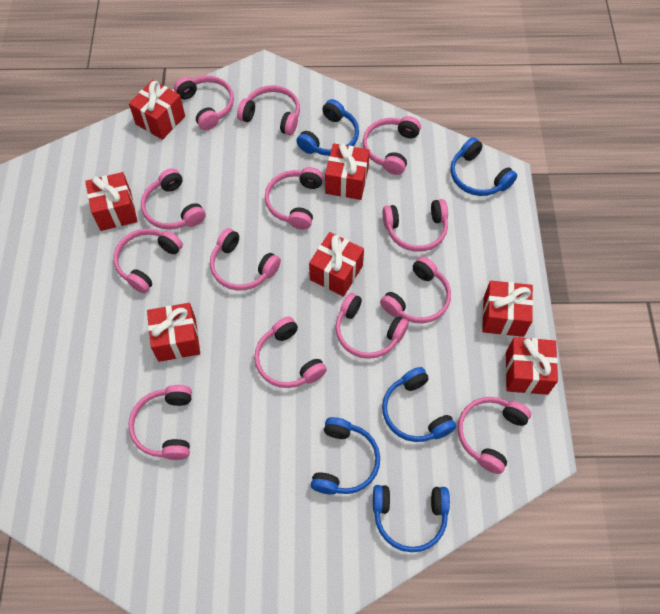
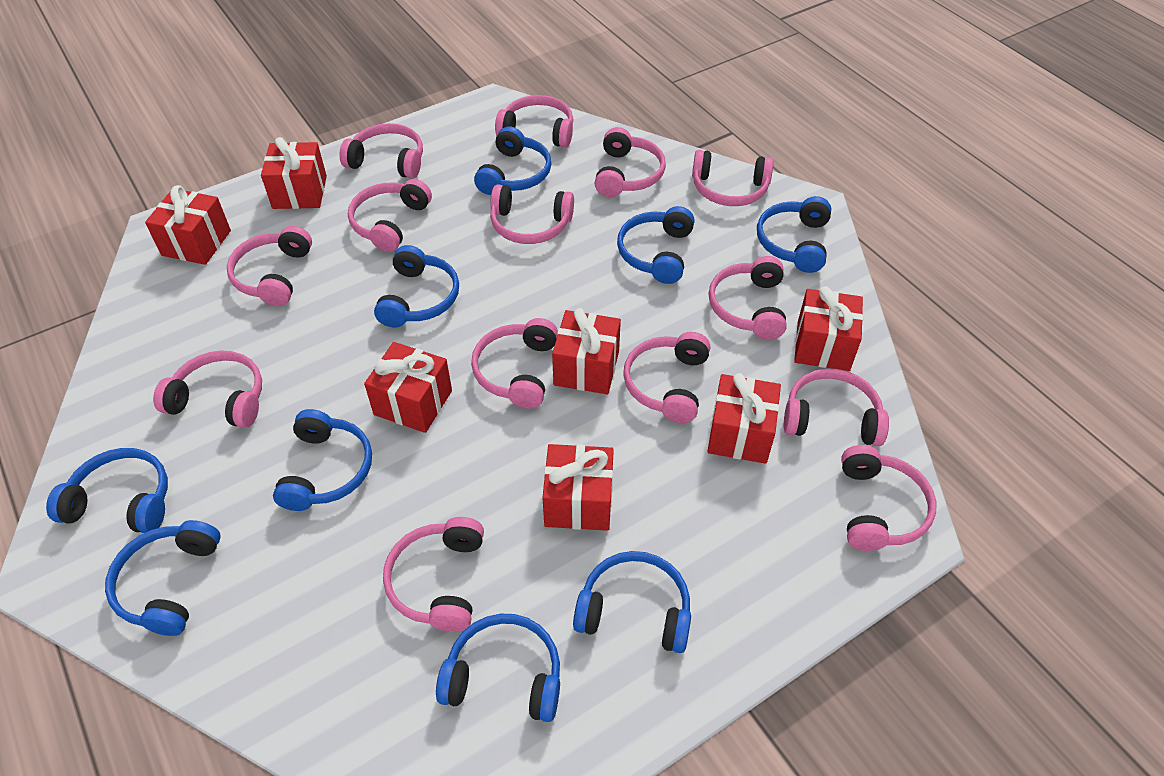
blue headphones: [296,99,359,156] [311,417,380,494] [373,485,450,552] [382,367,456,442] [450,137,517,196] = 5 -> [46,448,168,533] [105,520,220,636] [273,409,372,511] [374,245,459,327] [436,614,560,722] [474,126,552,195] [573,551,691,653] [617,206,695,284] [757,196,831,273] = 9
pink headphones: [114,229,183,293] [129,385,192,460] [141,168,206,229] [174,76,234,130] [210,228,281,291] [237,85,300,135] [254,317,327,388] [265,167,323,229] [335,293,409,359] [363,116,421,175] [380,257,451,323] [383,199,448,252] [458,397,531,474] = 13 -> [153,350,262,428] [227,226,312,306] [339,123,423,179] [348,179,432,252] [383,517,484,632] [471,318,558,409] [490,185,574,244] [495,95,574,148] [595,127,666,197] [623,332,710,423] [692,150,774,206] [709,256,787,340] [784,369,889,446] [841,445,936,551] = 14

